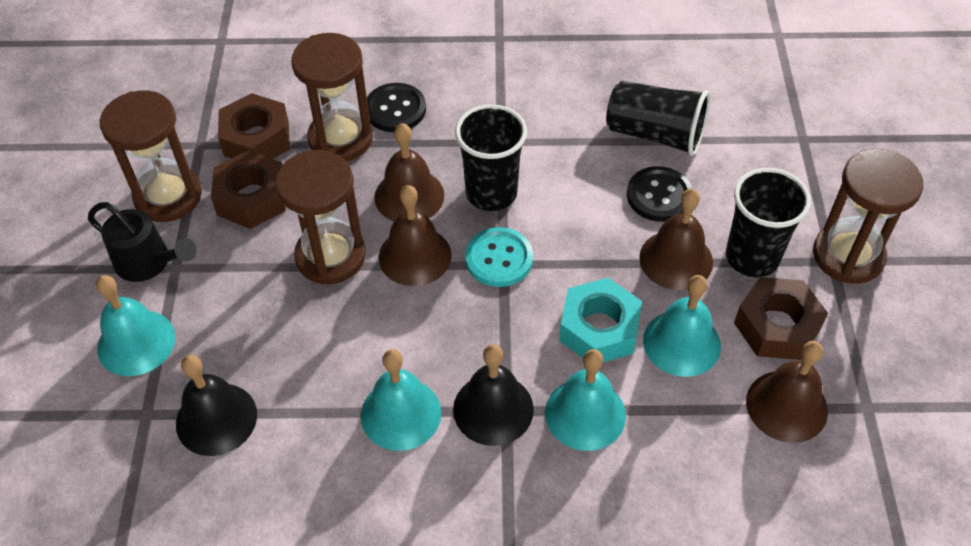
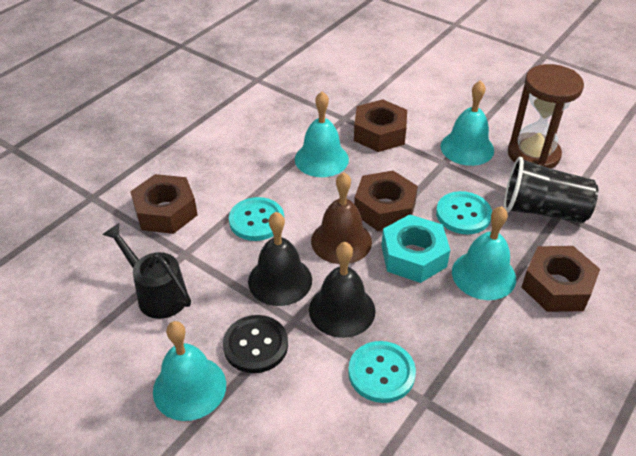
black button: [367,83,426,132] [627,166,692,222] = 2 -> [223,315,288,373] = 1
black cup: [455,104,527,211] [606,81,710,156] [726,168,811,277] = 3 -> [504,157,598,223] = 1
brown bell: [374,123,445,221] [379,185,452,286] [639,189,713,290] [746,341,828,443] = 4 -> [311,172,372,264] = 1
brown hourglass: [100,90,202,222] [275,150,366,284] [291,33,373,161] [813,149,923,284] = 4 -> [508,64,584,169] = 1
brown nut: [211,150,286,229] [218,93,289,159] [734,277,828,360] = 3 -> [130,174,198,234] [354,99,407,152] [354,171,418,231] [522,246,600,312] = 4
turquoise button: [465,227,533,287] = 1 -> [229,197,284,241] [348,341,416,403] [436,191,492,234] = 3

